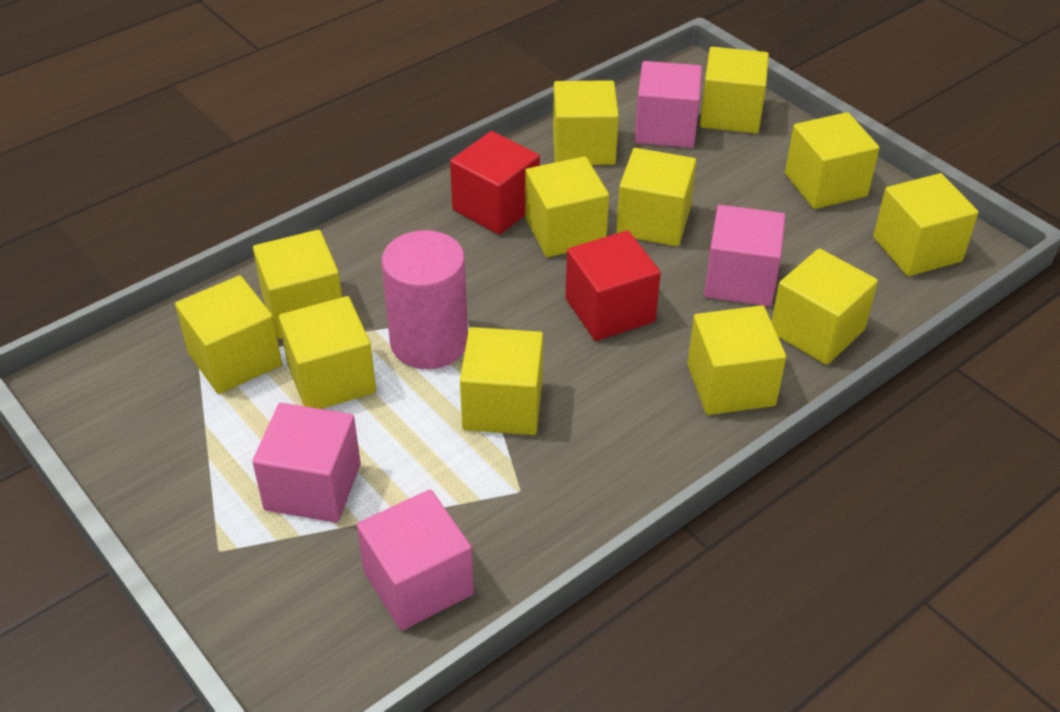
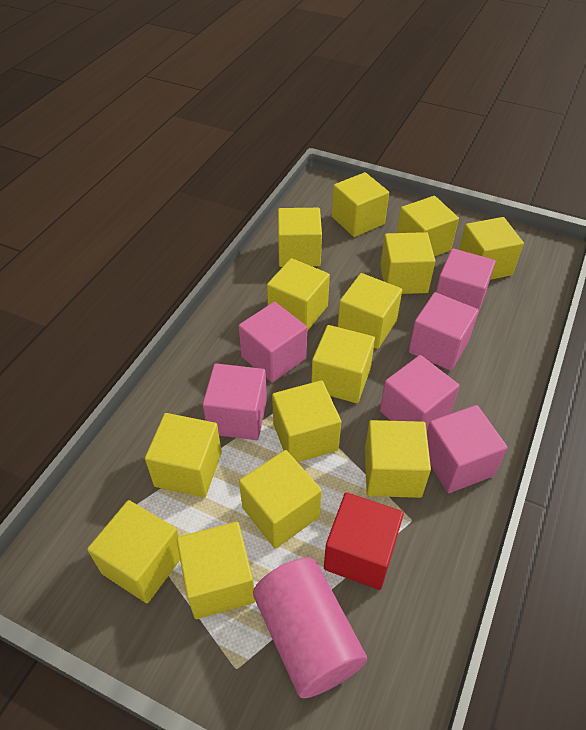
pink cube: [252,403,361,523] [357,489,474,630] [634,61,702,148] [704,205,786,306] = 4 -> [203,363,267,440] [238,302,307,383] [380,355,460,431] [409,292,479,371] [427,405,508,493] [436,248,496,316] = 6
red cube: [450,131,540,235] [565,231,661,341] = 2 -> [324,492,404,590] = 1
yellow cube: [175,275,282,394] [253,230,342,339] [279,296,376,409] [460,327,543,435] [525,156,609,257] [553,80,619,165] [616,148,696,246] [687,305,786,415] [700,47,769,133] [772,248,878,365] [785,112,879,209] [873,173,979,276] = 12 -> [87,500,180,603] [145,413,222,498] [177,522,256,619] [239,450,322,549] [267,258,330,331] [272,380,341,462] [278,208,322,267] [311,325,375,403] [332,172,389,237] [338,273,402,349] [365,420,431,498] [380,232,435,294] [397,196,459,256] [459,217,524,280] = 14

